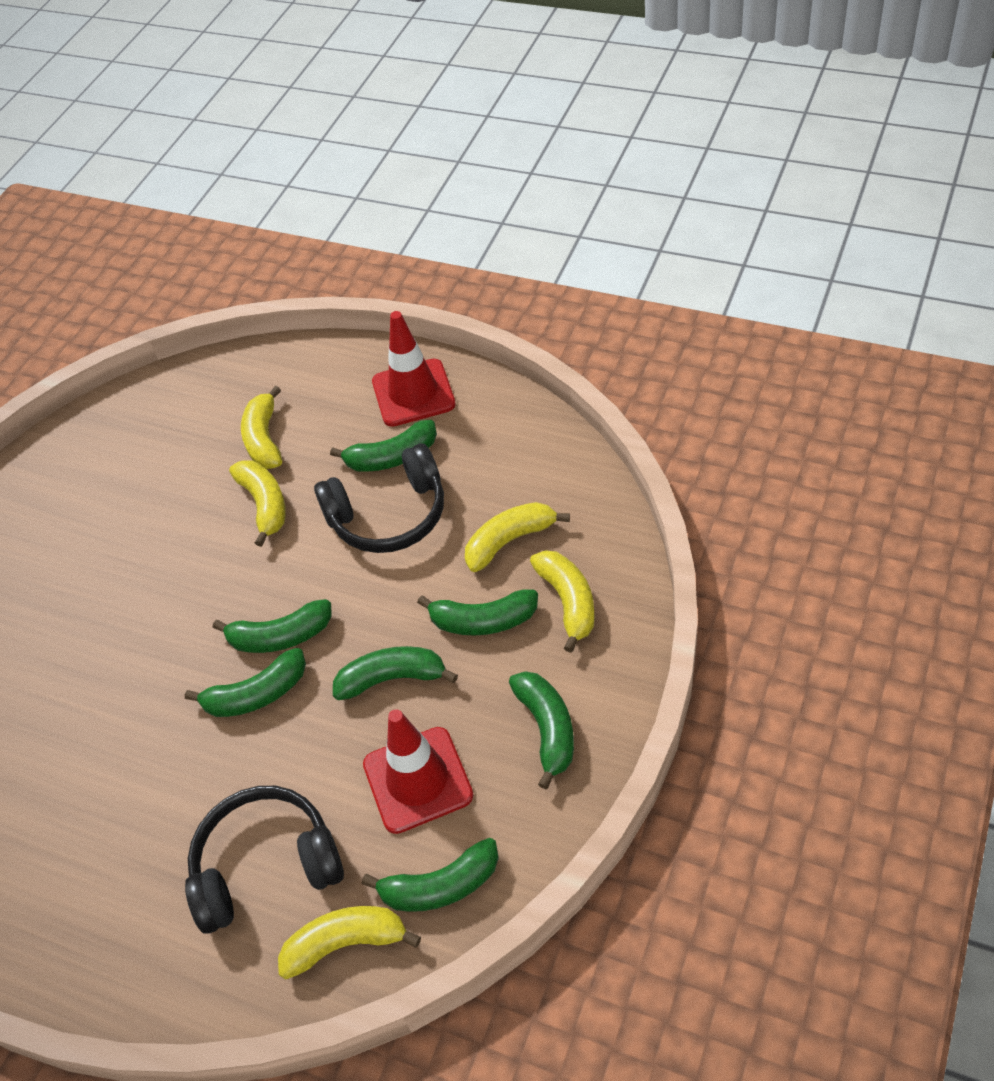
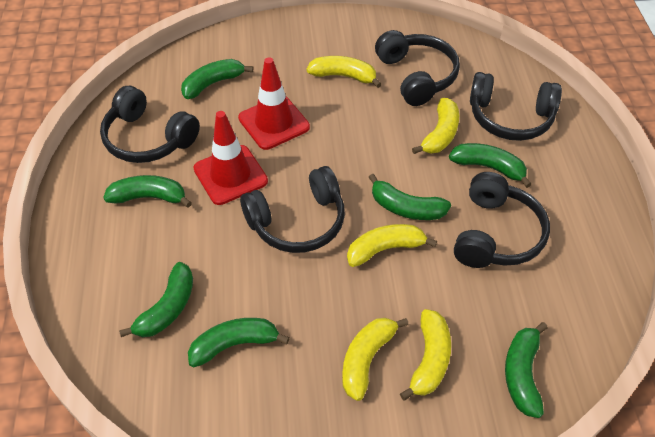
black headphones: [185,786,344,934] [314,443,444,553] = 2 -> [100,86,200,163] [240,166,345,253] [375,30,460,106] [454,172,550,268] [470,72,562,141] = 5

